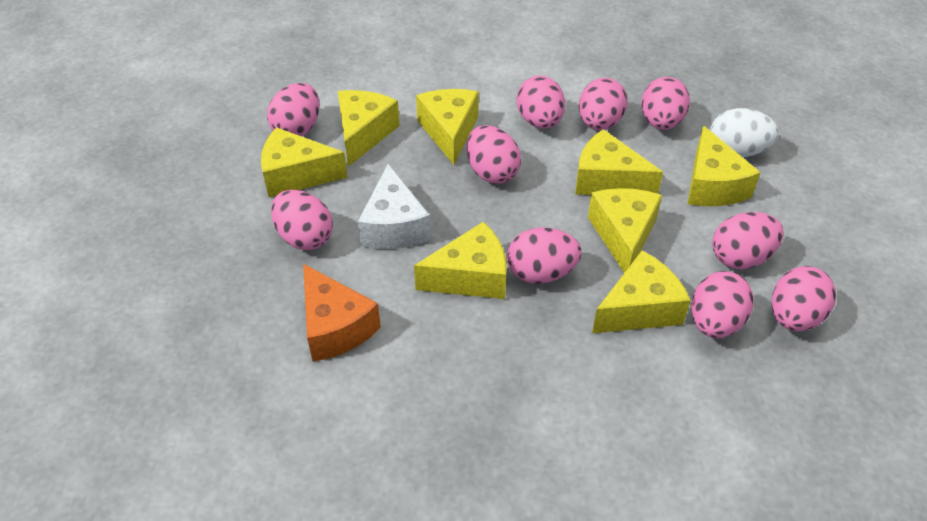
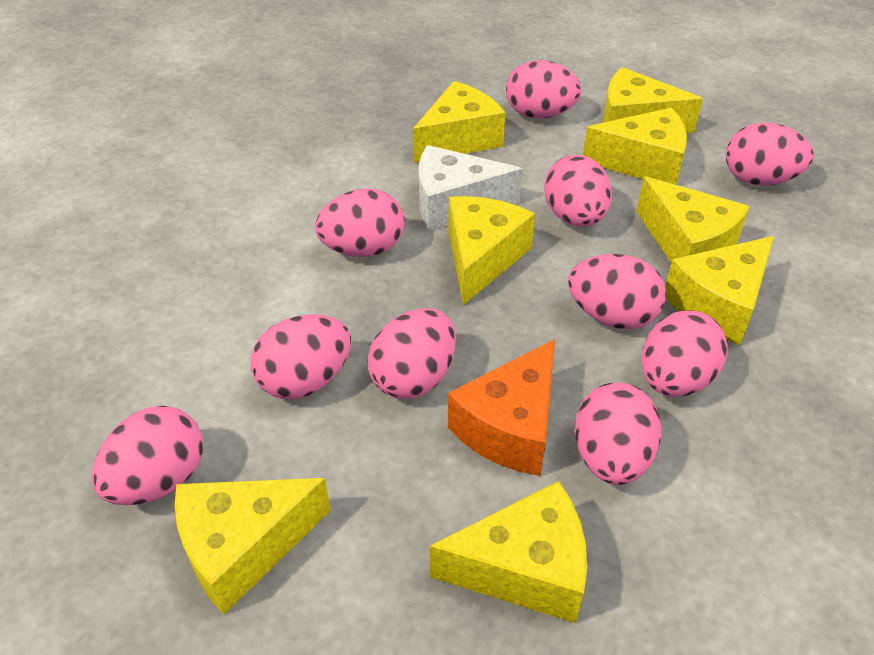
white egg: [710,108,779,157] = 1 -> none = 0

